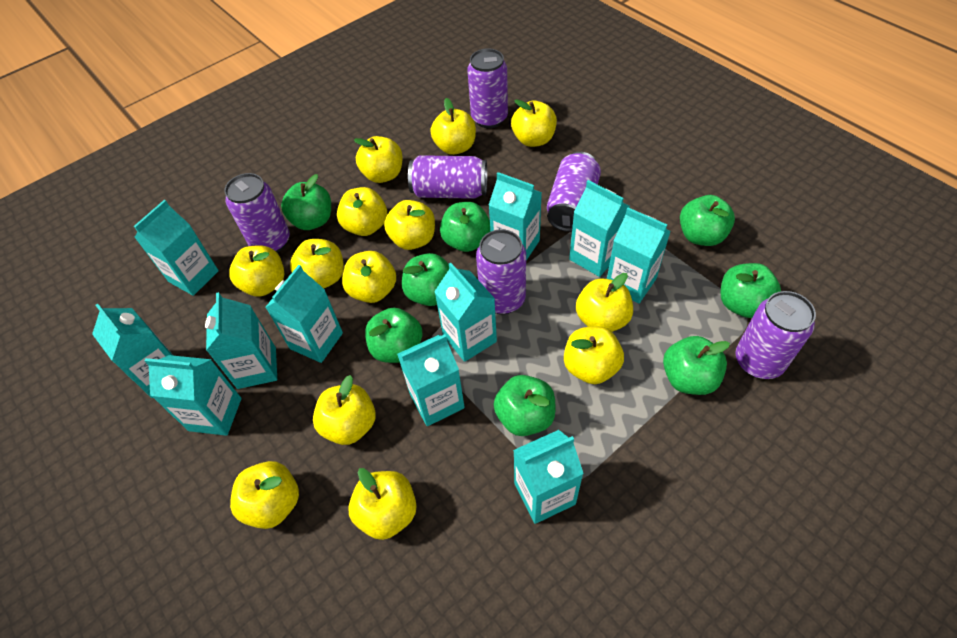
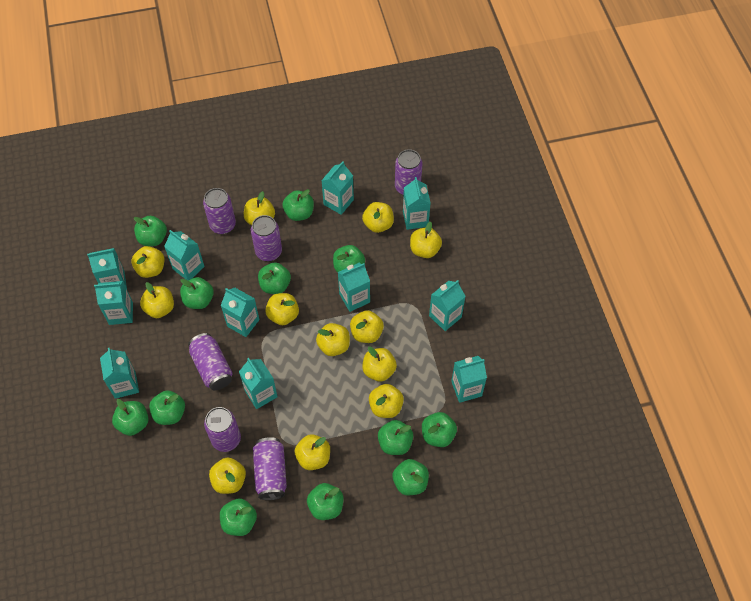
green apple: [281,174,331,230] [365,308,422,363] [402,253,449,306] [440,202,490,252] [494,375,555,436] [663,336,730,395] [680,195,735,246] [721,263,781,318] = 8 -> [112,399,148,436] [134,216,167,246] [149,390,185,425] [180,277,214,309] [220,498,257,536] [258,262,291,294] [283,189,314,221] [307,483,344,520] [333,245,365,272] [378,420,413,455] [393,459,429,495] [422,412,457,447] = 12
yellow apple: [229,245,284,297] [230,461,299,529] [290,239,344,288] [313,375,376,445] [337,187,387,236] [342,251,396,303] [348,468,417,540] [354,136,403,183] [384,200,435,250] [430,98,476,155] [511,99,557,147] [564,327,624,384] [576,273,633,332] = 13 -> [131,246,164,278] [140,282,174,318] [209,457,246,494] [244,191,275,225] [265,293,299,325] [295,434,330,470] [316,323,350,356] [350,310,384,343] [362,202,394,233] [362,346,397,382] [369,384,404,418] [410,221,442,258] = 12

